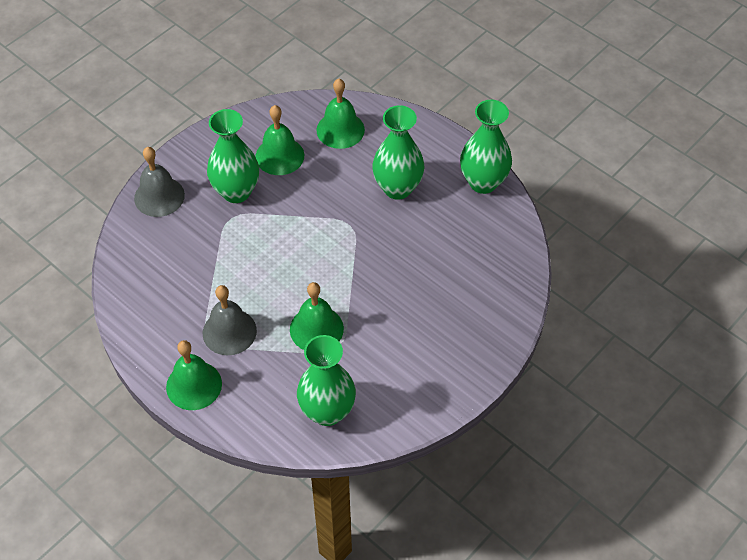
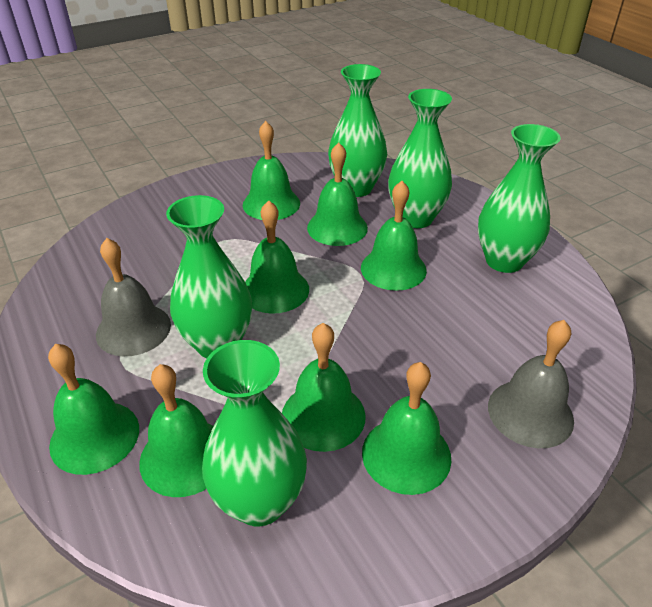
green bell: [166,340,222,410] [256,105,304,175] [290,282,344,350] [316,79,365,149] = 4 -> [48,344,139,475] [139,364,214,497] [243,121,300,220] [245,200,309,313] [282,323,366,452] [307,142,368,246] [361,181,427,291] [362,362,451,495] = 8
green vase: [207,109,259,203] [297,335,356,426] [372,105,425,200] [460,100,512,194] = 4 -> [166,195,252,358] [202,340,307,526] [328,64,387,197] [388,89,452,228] [478,124,561,273] = 5

